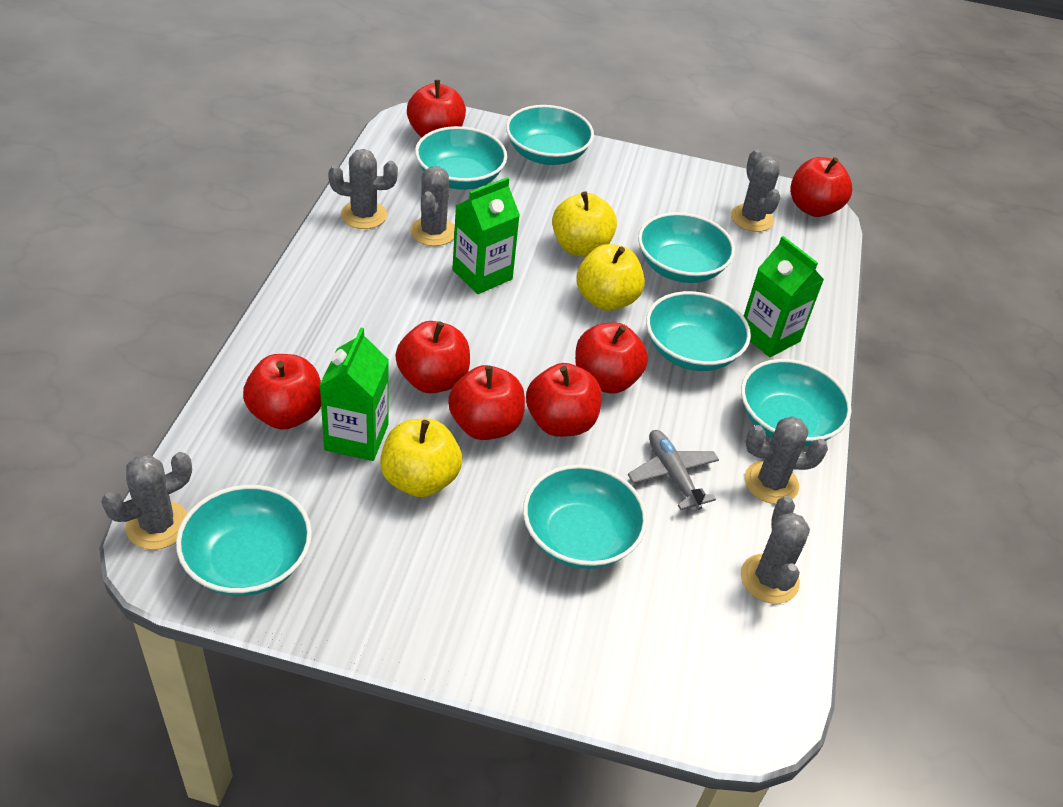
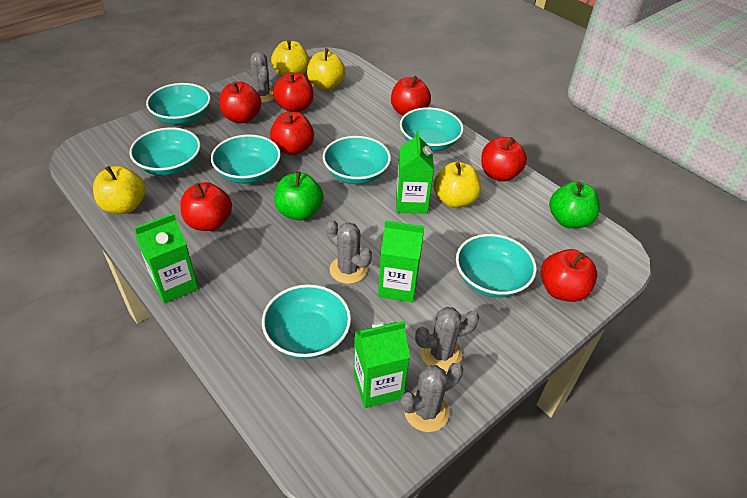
green apple: none = 0 -> [274,171,324,220] [549,181,600,228] = 2
green carton: [319,328,389,461] [452,177,520,294] [744,236,824,357] = 3 -> [134,213,198,304] [354,321,410,408] [378,220,424,303] [396,130,434,214] = 4
grey cactus: [101,452,192,550] [328,149,398,229] [410,166,455,246] [731,149,780,232] [741,496,810,604] [745,416,828,504] = 6 -> [250,52,274,103] [326,219,372,284] [400,363,463,432] [415,307,479,372] = 4
grey plane: [628,430,719,510] = 1 -> none = 0
yellow apple: [380,419,462,497] [552,191,617,257] [576,244,645,311] = 3 -> [93,166,146,214] [271,40,309,76] [307,48,346,90] [433,162,481,208] = 4

